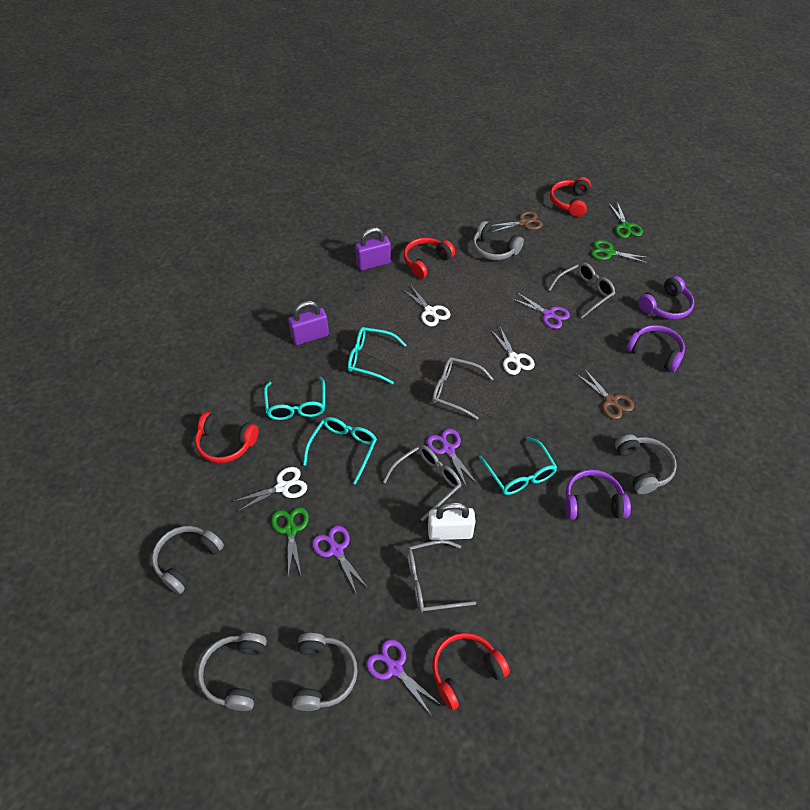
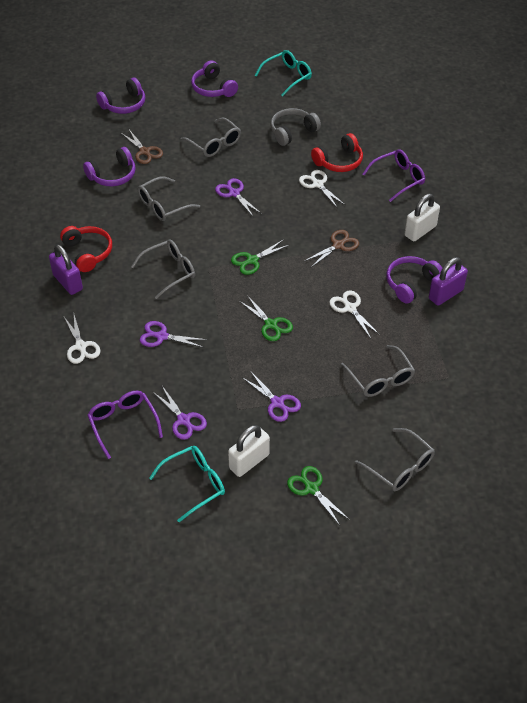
grey glasses: [383,445,462,521] [407,540,476,612] [432,357,493,420] [548,262,615,318] = 4 -> [131,240,195,299] [138,176,200,221] [180,118,241,157] [341,345,415,397] [355,428,435,491] = 5
grey headphones: [152,526,224,594] [197,633,267,711] [292,633,358,711] [473,221,524,260] [615,434,677,494] = 5 -> [270,108,321,146] = 1
purple glasses: none = 0 -> [87,391,163,459] [363,149,425,202] = 2
purple headphones: [565,469,631,520] [626,325,685,372] [638,276,694,319] = 3 -> [83,147,136,186] [96,78,145,114] [191,60,238,97] [386,256,442,303] = 4
red headphones: [195,412,259,463] [404,237,455,279] [432,632,510,710] [550,177,591,217] = 4 -> [60,226,112,272] [311,133,363,172] = 2
turquoise glasses: [264,377,325,420] [303,417,377,485] [348,327,406,384] [479,437,557,495] = 4 -> [149,446,225,522] [255,50,312,96] = 2
white padlock: [428,502,476,540] = 1 -> [228,425,270,477] [405,194,440,242] = 2

